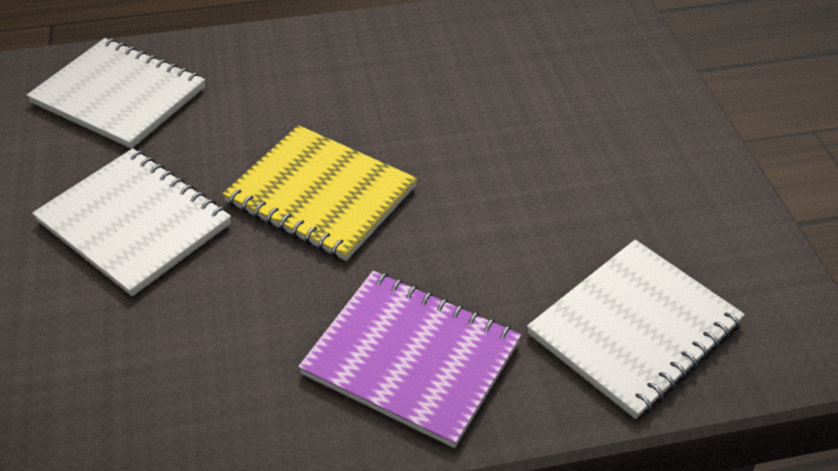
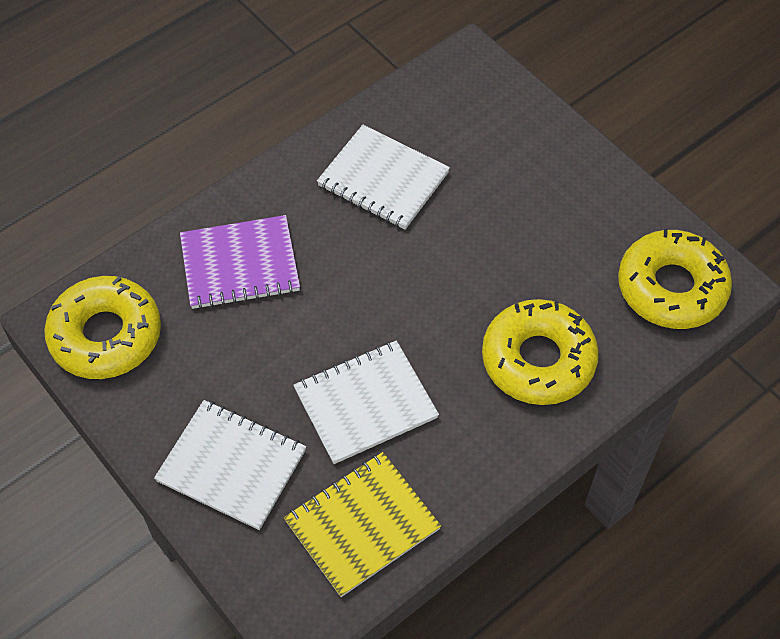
yellow donut: none = 0 -> [44,276,161,379] [482,299,599,405] [618,229,732,329] = 3

